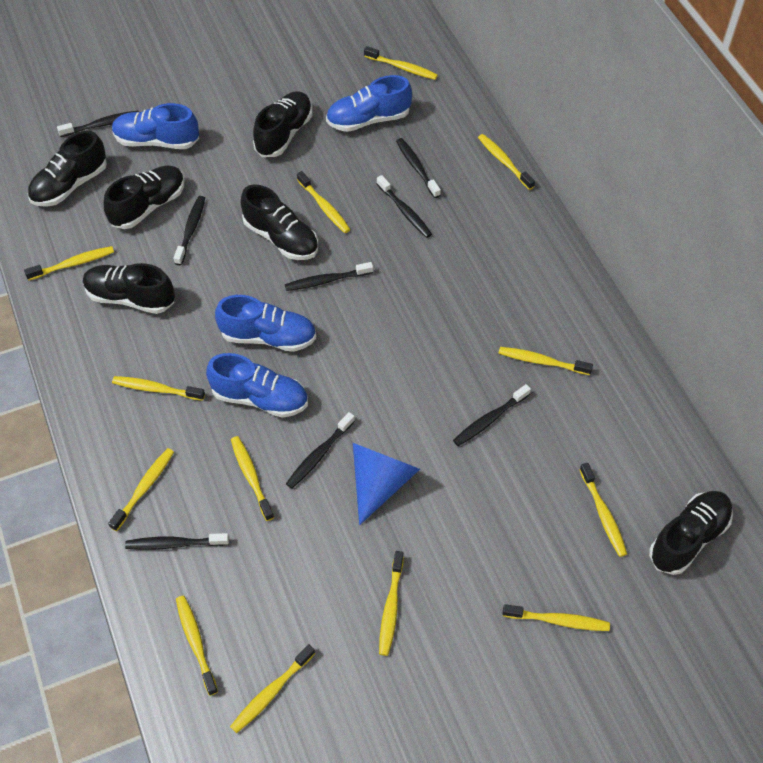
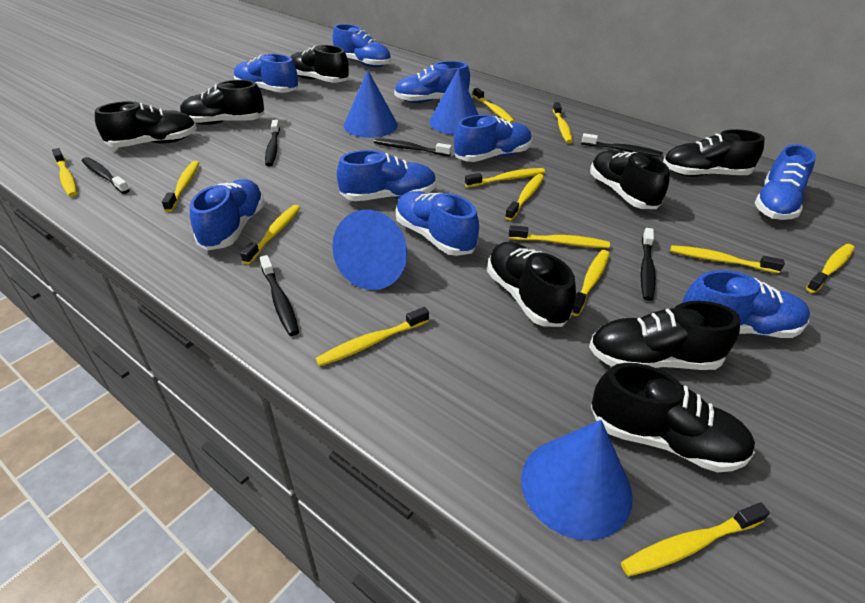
black shoe: [28,131,107,207] [83,263,175,314] [104,166,185,229] [241,184,318,260] [253,91,313,157] [649,491,733,575] = 6 -> [95,101,197,148] [180,80,265,125] [290,45,349,83] [487,242,576,327] [589,301,740,370] [590,151,670,209] [591,363,755,473] [663,129,765,177] = 8
black toothbrush: [57,111,139,137] [125,533,229,550] [174,196,205,265] [285,262,373,291] [286,412,355,489] [376,175,432,238] [396,138,441,198] [453,384,531,446] = 8 -> [82,157,130,194] [260,255,299,336] [265,120,280,166] [374,138,452,156] [582,133,663,157] [641,228,656,301] = 6
blue cone: [353,443,420,525] = 1 -> [332,210,407,290] [344,70,398,138] [429,68,479,135] [521,420,633,541] = 4
blue shoe: [112,103,199,149] [206,353,308,418] [215,295,316,352] [326,75,412,132] = 4 -> [190,179,265,250] [234,54,298,93] [333,24,391,67] [337,150,437,201] [394,61,470,103] [396,191,479,256] [454,115,532,162] [682,270,810,338] [754,144,816,220] = 9

